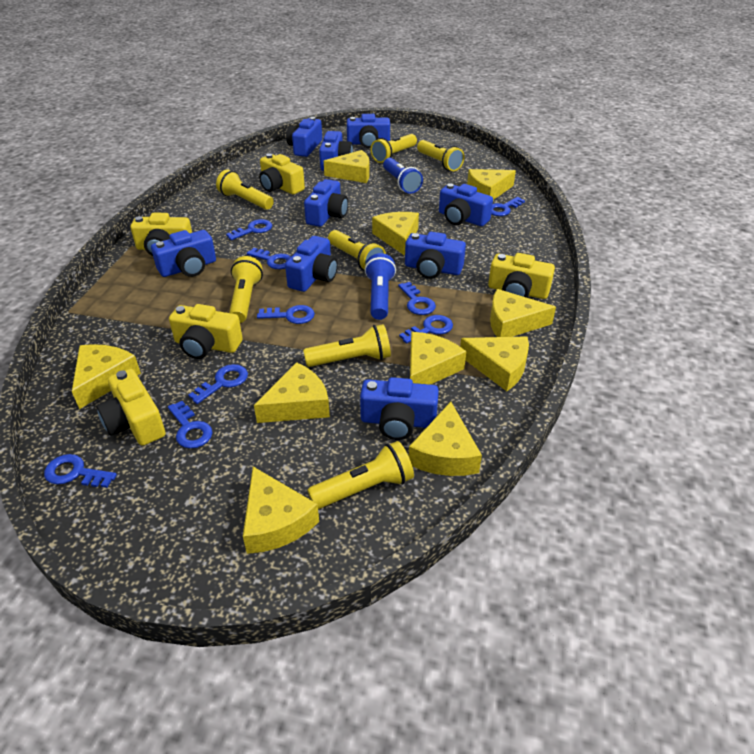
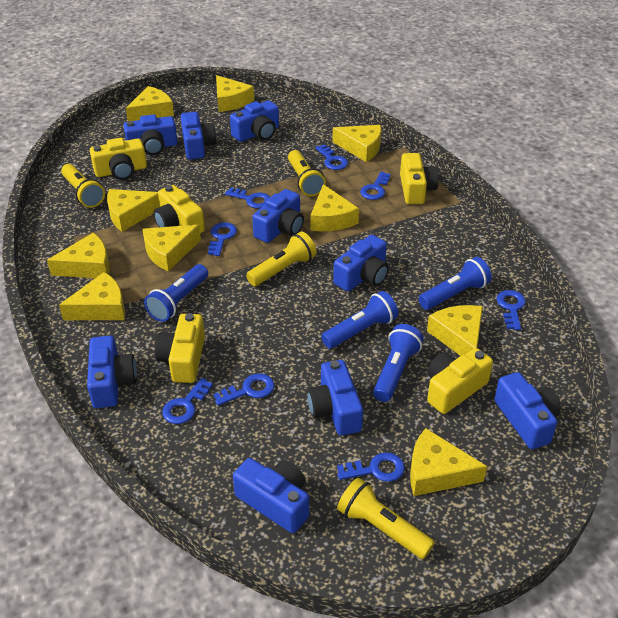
blue flashlight: [365,253,396,320] [383,158,423,194] = 2 -> [144,264,208,322] [321,291,398,349] [373,324,424,402] [418,257,492,310] = 4
blue key: [44,454,117,488] [168,401,213,449] [188,364,248,404] [226,219,272,240] [247,248,291,269] [257,305,315,324] [398,282,436,315] [399,315,453,344] [491,197,525,216] = 9 -> [162,378,213,424] [208,222,237,256] [213,373,274,406] [225,188,270,209] [315,144,348,170] [337,452,405,482] [360,172,391,200] [496,290,526,330] = 8
yellow flashlight: [216,169,274,210] [229,256,263,323] [303,324,391,367] [307,441,414,509] [328,230,386,271] [370,134,417,163] [417,140,465,171] = 7 -> [61,164,105,208] [246,232,317,286] [288,150,326,196] [337,478,435,559] = 4

